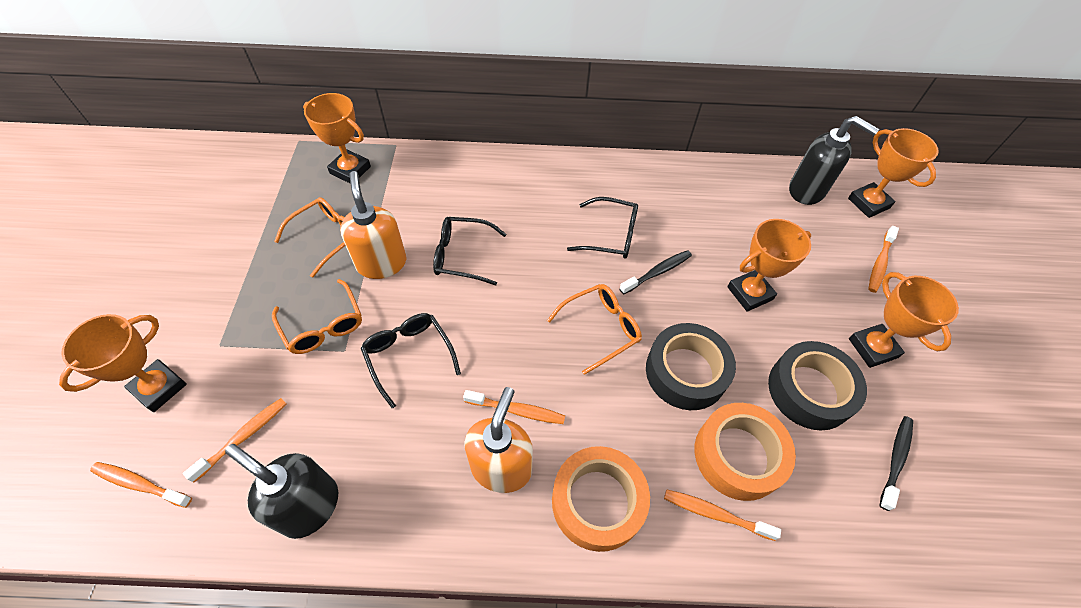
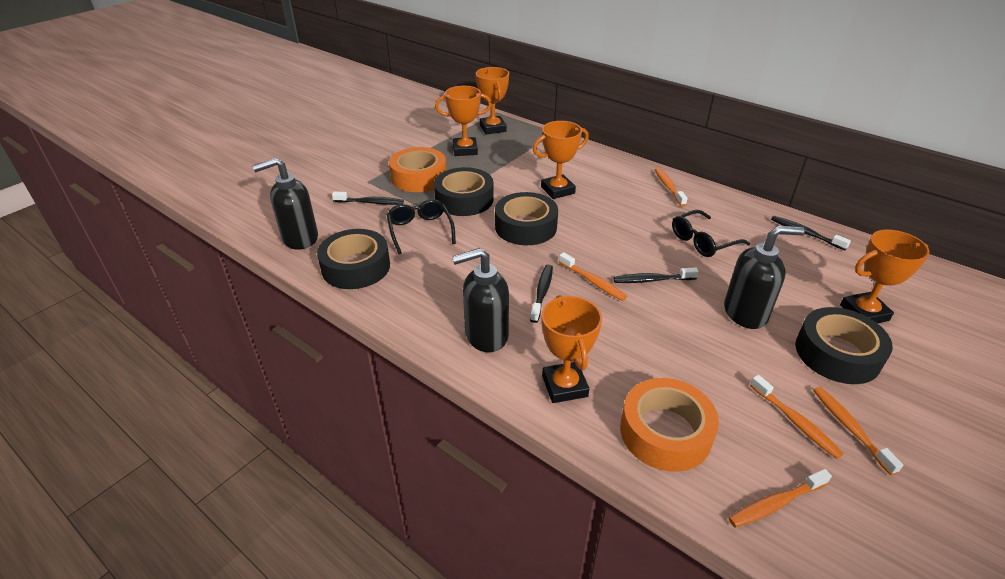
black glasses: [361,313,461,408] [433,217,506,286] [567,197,638,259] = 3 -> [387,199,456,254] [672,210,750,257] = 2
black soap dispenser: [225,444,338,539] [789,116,879,205] = 2 -> [252,158,318,250] [452,248,509,352] [724,226,805,329] = 3
black tape: [646,323,736,410] [768,341,867,430] = 2 -> [317,229,390,289] [434,167,494,216] [495,192,558,245] [795,307,893,384] = 4
black toothbrush: [619,250,692,294] [879,416,913,511] = 2 -> [332,191,404,205] [530,265,553,323] [613,268,698,283] [771,216,851,250] = 4
orange glasses: [272,279,362,354] [274,197,346,278] [547,284,642,375] = 3 -> none = 0
orange soap dispenser: [340,171,406,279] [464,387,533,493] = 2 -> none = 0

